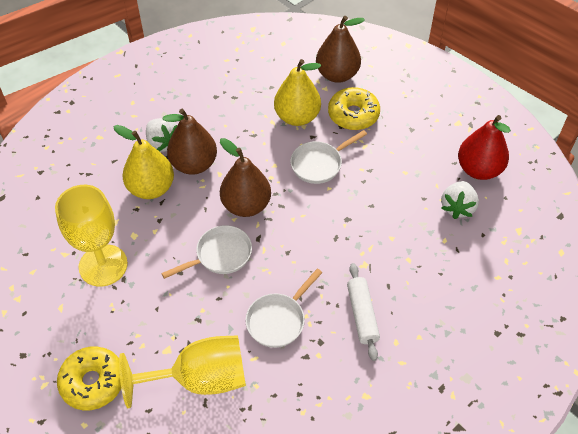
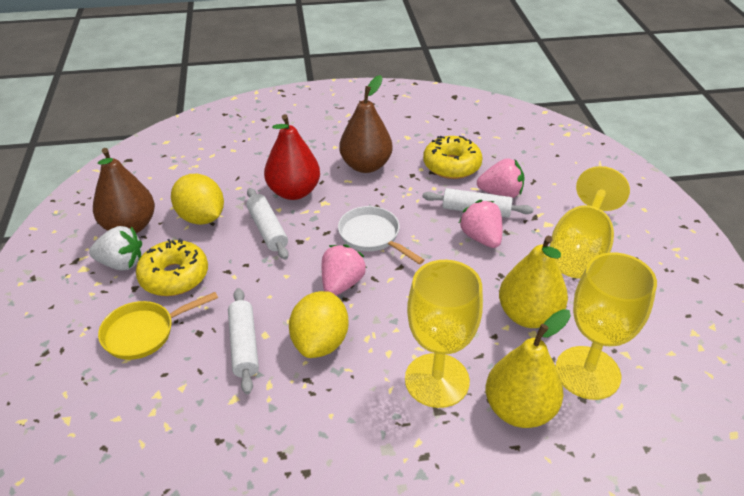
brown pear: [162,109,217,175] [220,138,271,217] [316,16,365,83] = 3 -> [93,148,155,233] [339,75,393,173] = 2
pink strawberry: none = 0 -> [322,244,367,295] [459,200,502,248] [477,158,525,198] = 3
white pan: [161,225,252,279] [245,269,322,348] [290,130,367,184] = 3 -> [338,206,424,264] = 1
white rolling pin: [347,263,380,361] = 1 -> [228,288,259,394] [247,188,289,260] [422,188,534,218] = 3
white strawberry: [146,118,177,152] [441,181,479,219] = 2 -> [89,226,142,270] = 1
yellow goblet: [55,185,128,287] [119,335,246,408] = 2 -> [405,260,483,408] [549,166,630,279] [556,252,657,400] = 3
yellow lemon: none = 0 -> [171,174,224,225] [289,291,348,358] = 2
yellow pan: none = 0 -> [98,292,218,360] = 1

